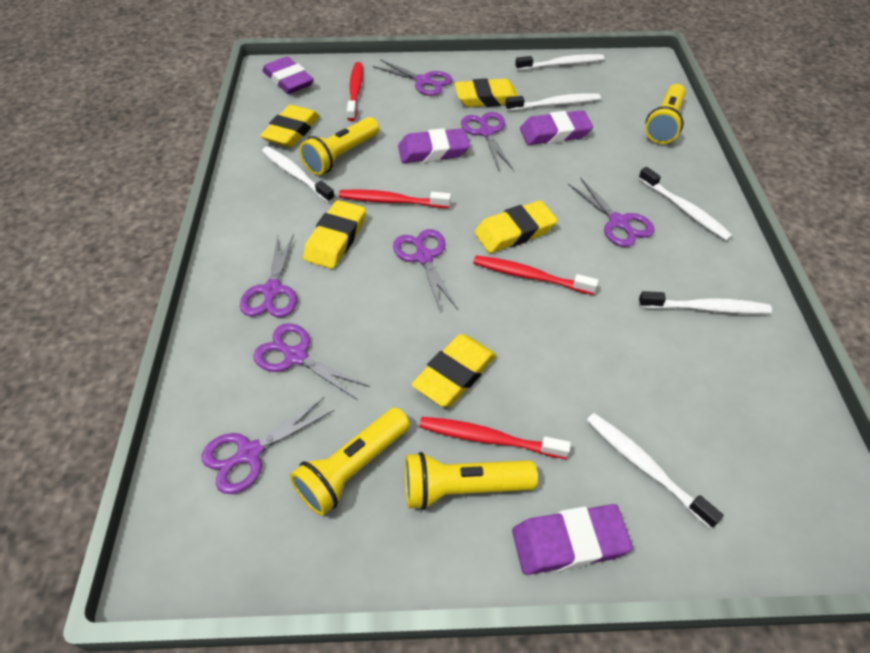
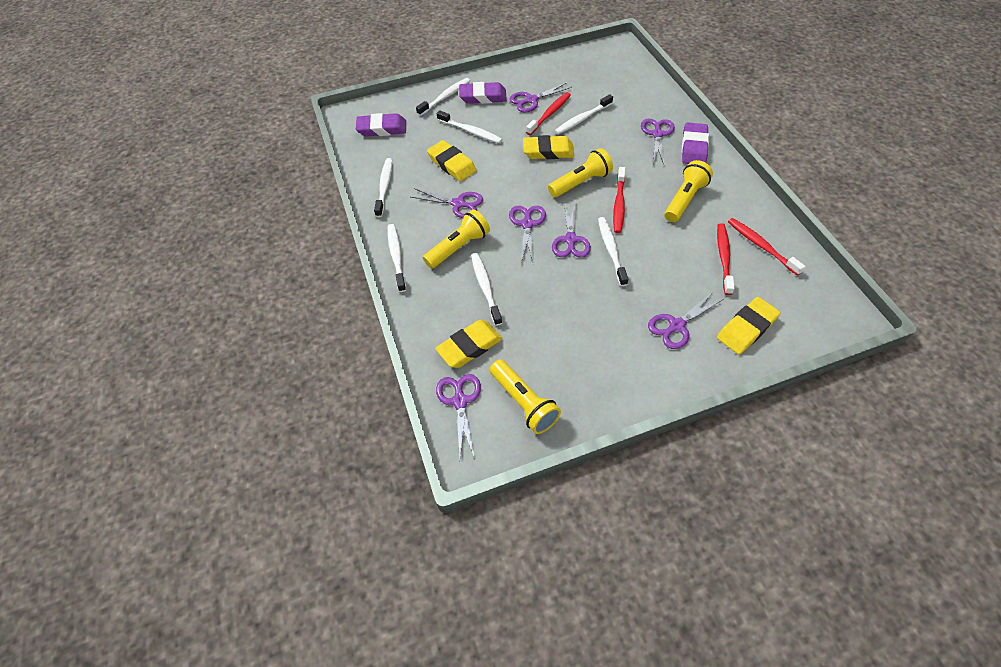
purple eraser: [263,57,314,94] [398,128,470,163] [512,504,633,575] [520,110,593,145] = 4 -> [356,113,406,137] [459,82,507,104] [682,122,709,164] = 3
white toothbrush: [262,146,335,203] [505,93,601,111] [515,54,604,71] [586,413,724,529] [638,167,733,241] [639,291,772,314] = 6 -> [374,158,392,217] [388,224,406,292] [416,78,470,116] [437,110,502,144] [471,253,502,326] [555,94,613,134] [598,217,629,286] = 7
yellow eraser: [260,105,320,147] [303,200,366,269] [411,334,496,407] [454,78,518,107] [474,200,557,253] = 5 -> [427,140,477,182] [435,320,502,368] [523,135,574,159] [717,297,780,355] = 4

